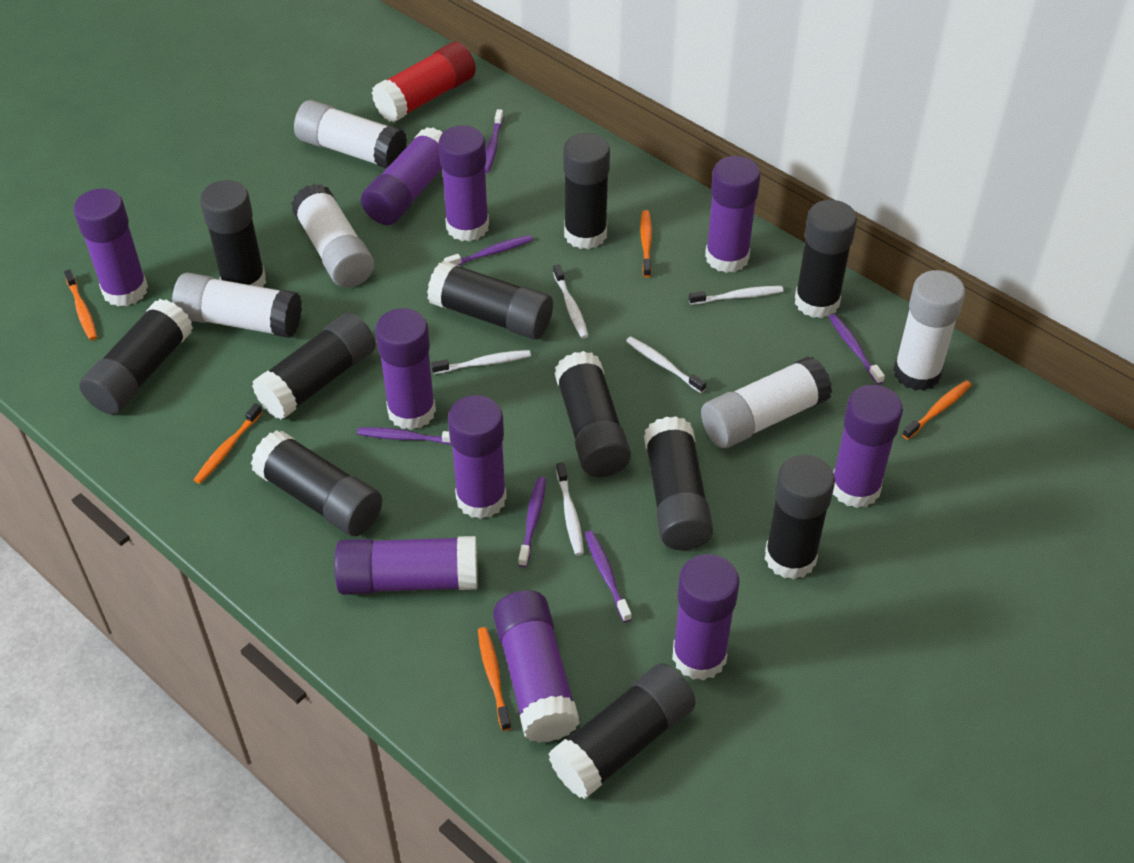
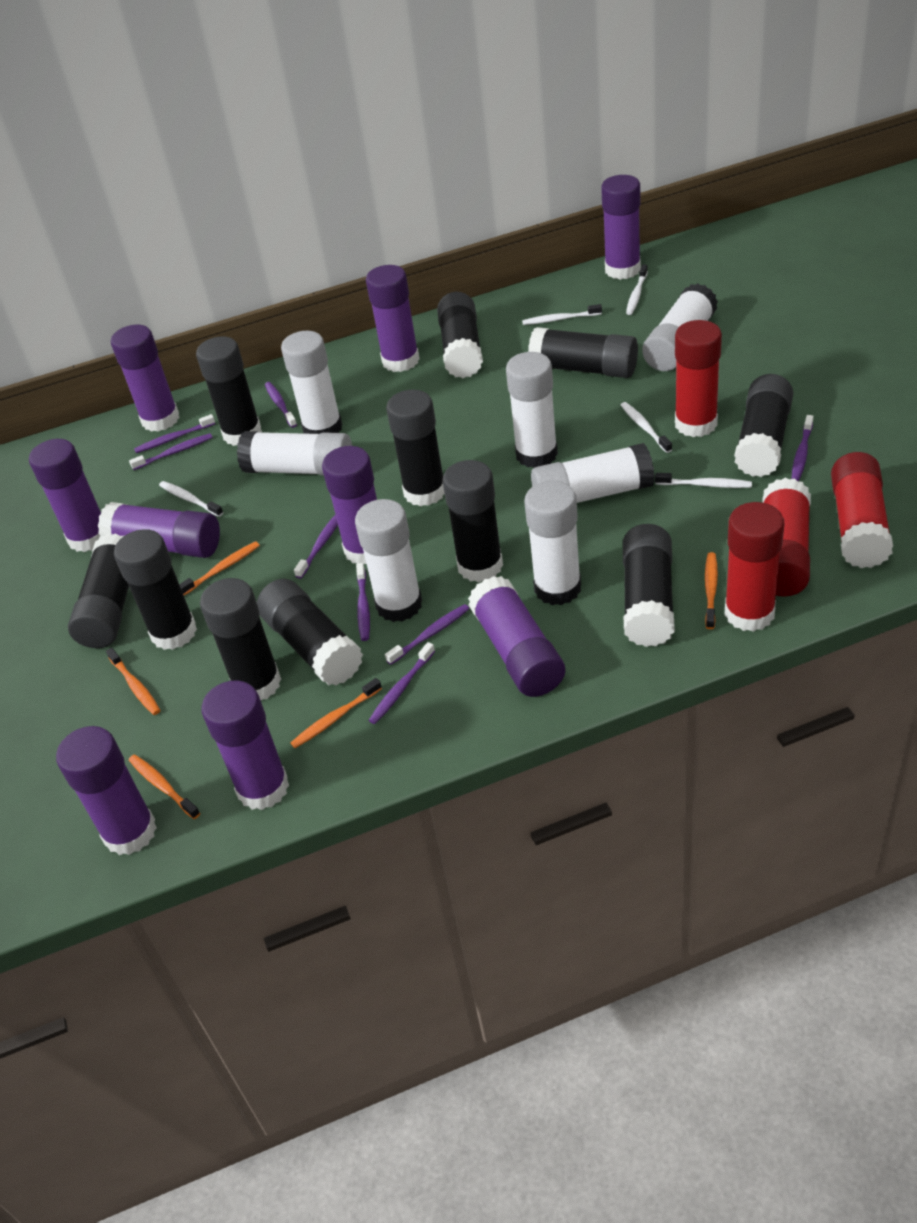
purple glue stick: [74,188,148,307] [335,536,478,595] [361,127,442,225] [375,308,436,430] [438,125,489,242] [448,395,507,519] [493,590,580,743] [672,554,740,681] [705,156,760,273] [833,385,903,508] = 10 -> [29,439,101,552] [56,726,157,855] [98,502,220,558] [111,325,180,432] [201,681,289,810] [322,446,377,564] [366,265,420,372] [468,576,565,697] [601,175,641,280] = 9
purple toothbrush: [357,427,452,445] [444,235,533,266] [485,109,504,173] [518,477,546,567] [585,531,632,622] [829,313,885,385] = 6 -> [129,433,213,470] [134,414,215,453] [265,382,297,428] [294,515,338,579] [356,563,370,641] [369,642,435,724] [385,604,469,665] [792,415,813,481] = 8
red glue stick: [372,42,476,122] = 1 -> [675,320,722,437] [724,502,784,632] [762,478,811,597] [831,452,893,568] = 4
white glue stick: [172,273,302,338] [291,184,374,288] [294,100,407,169] [701,356,832,448] [893,270,965,391] = 5 -> [237,431,352,476] [281,331,343,434] [355,499,422,622] [506,352,558,468] [524,481,581,605] [531,443,655,503] [642,283,718,371] = 7

